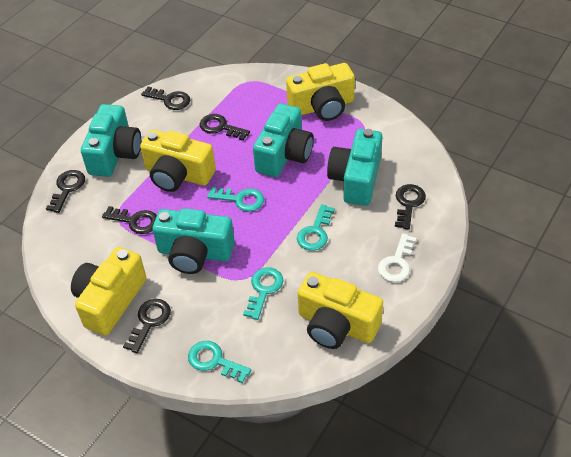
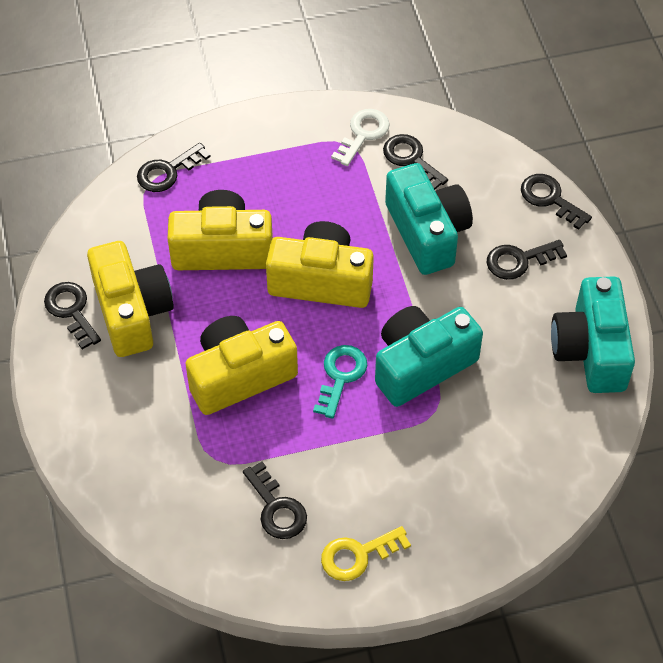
turquoise camera: [81,104,141,177] [152,208,235,274] [253,103,314,177] [327,129,383,206] = 4 -> [375,306,483,407] [385,163,473,275] [551,276,635,393] = 3
turquoise key: [188,341,251,383] [207,186,264,212] [243,267,283,320] [297,204,335,251] = 4 -> [313,345,368,419] = 1
yellow key: none = 0 -> [321,526,411,581] = 1

